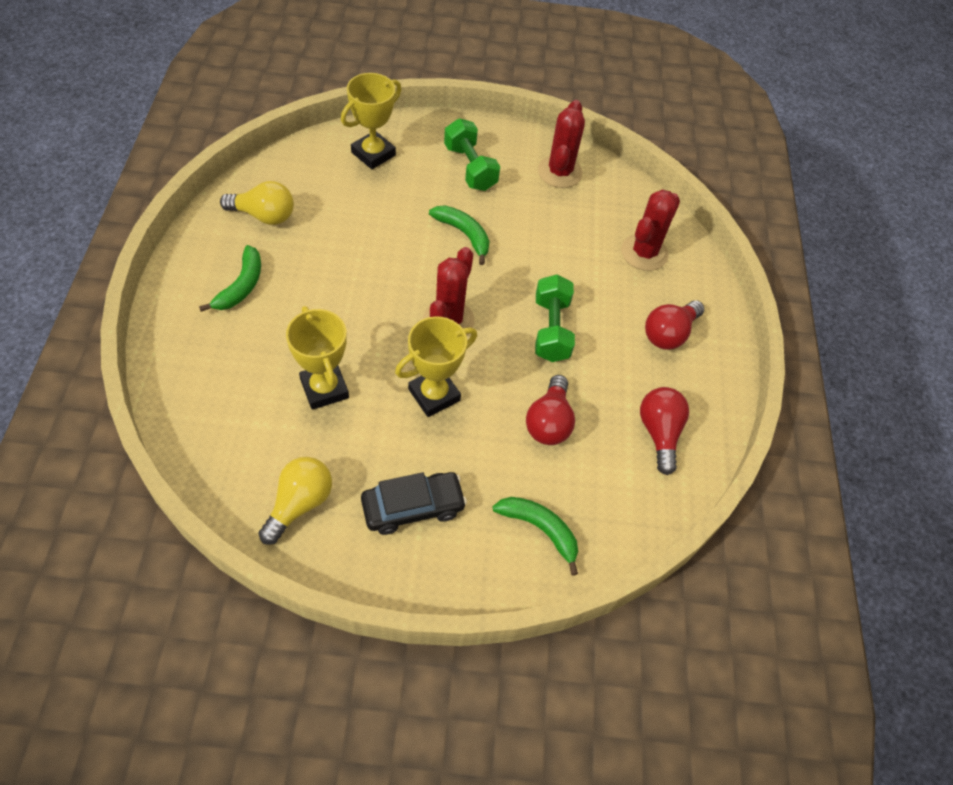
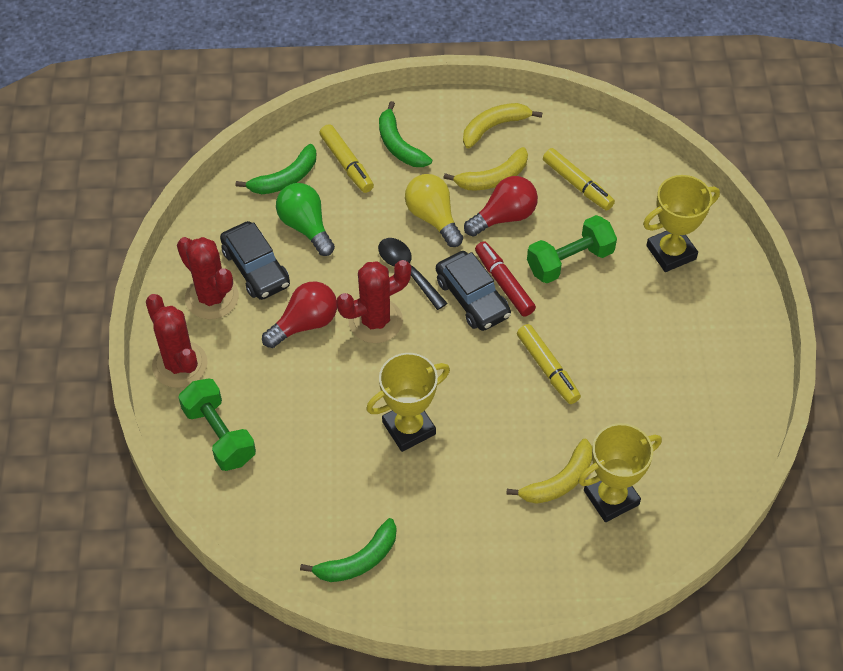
black car: [361,472,467,535] = 1 -> [220,221,290,300] [436,251,511,331] = 2
black spoon: none = 0 -> [378,238,448,310] = 1
green light bulb: none = 0 -> [276,183,335,256] = 1
red light bulb: [526,375,575,445] [640,387,689,475] [645,300,704,350] = 3 -> [262,281,337,348] [464,176,538,237] = 2
red marker: none = 0 -> [475,241,536,317] = 1
yellow banana: none = 0 -> [444,147,528,190] [463,103,542,149] [506,439,592,504] = 3
yellow light bulb: [220,181,294,225] [258,457,332,545] = 2 -> [405,174,463,247] = 1
yellow marker: none = 0 -> [319,124,374,193] [517,324,581,404] [543,148,615,211] = 3

